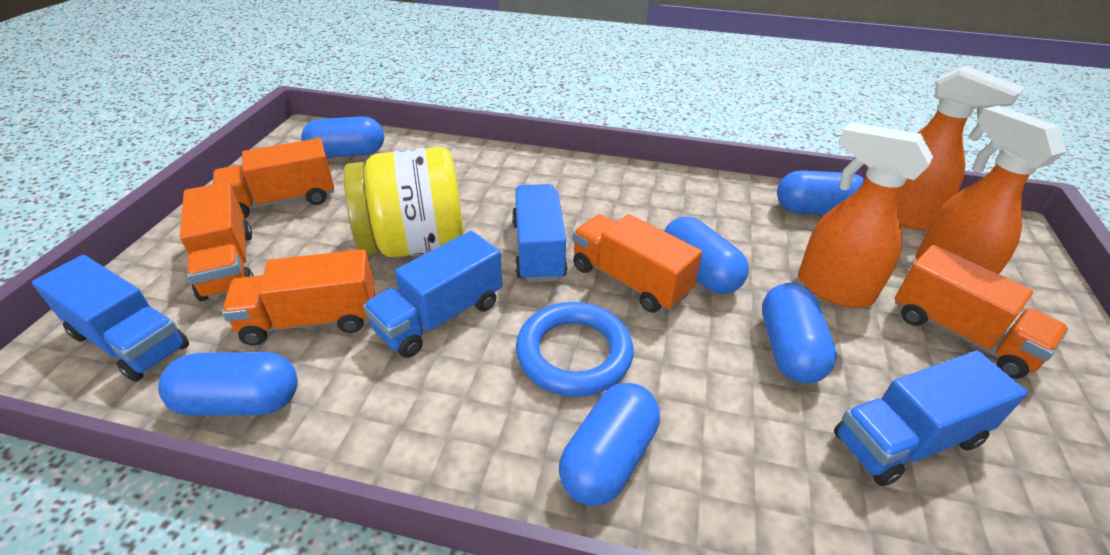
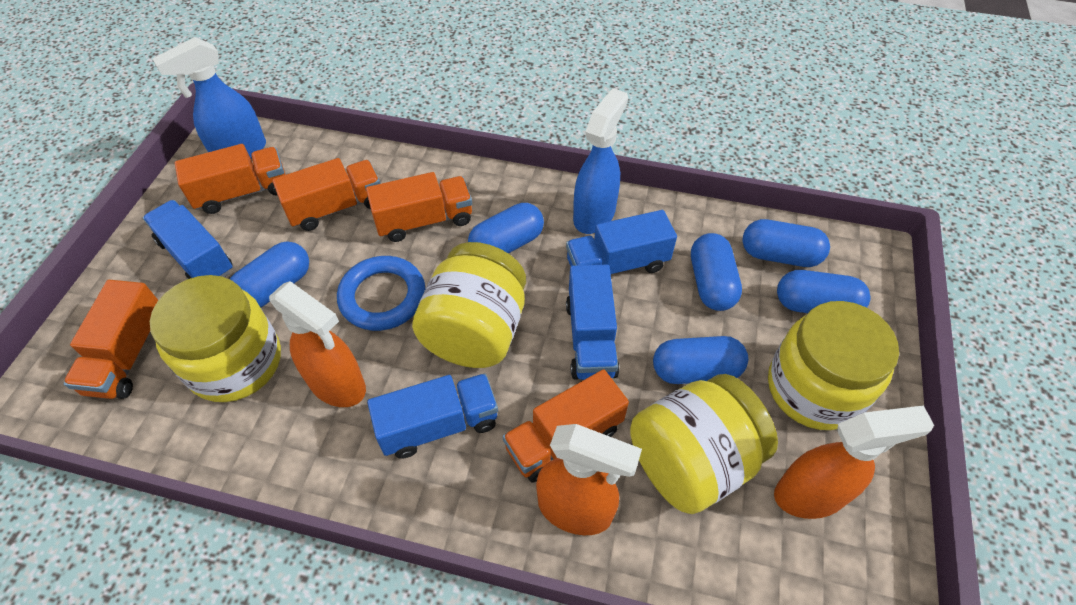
blue spray bottle: none = 0 -> [152,37,266,159] [573,88,628,234] = 2
yellow jar: [344,147,464,257] = 1 -> [150,275,281,402] [412,242,526,368] [630,374,778,514] [768,301,899,430] = 4

